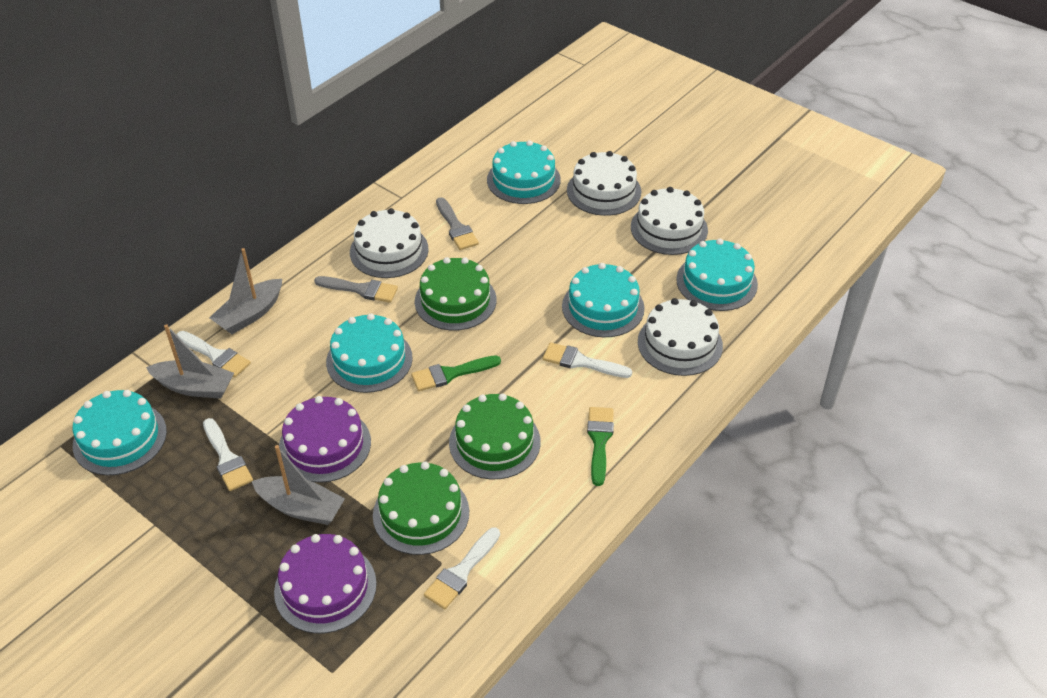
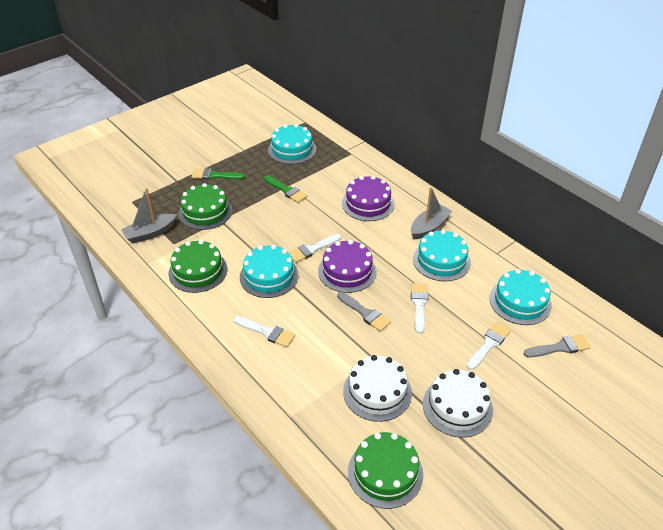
grey boat: [146,324,234,399] [209,248,282,334] [252,445,345,525] = 3 -> [121,188,177,244] [411,187,452,240] = 2
turquoise cake: [73,390,167,475] [326,313,412,393] [487,140,561,204] [562,263,645,337] [676,238,758,311] = 5 -> [240,245,299,298] [268,124,316,164] [413,230,471,281] [490,269,552,325] = 4
white cake: [350,208,429,278] [567,151,641,216] [631,187,708,255] [638,298,723,376] = 4 -> [343,355,412,422] [423,369,493,437] = 2

